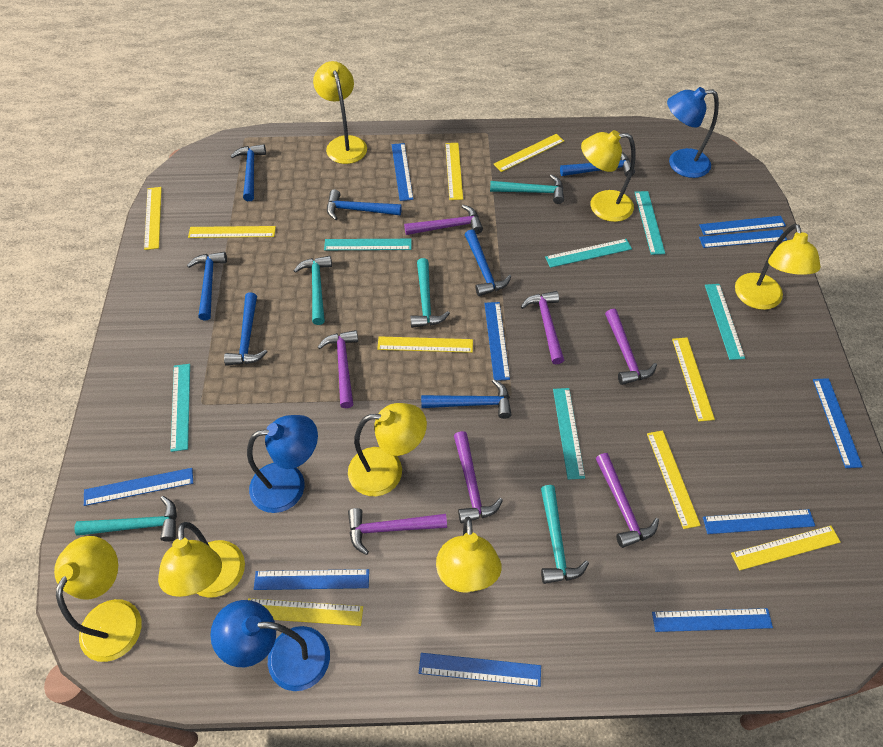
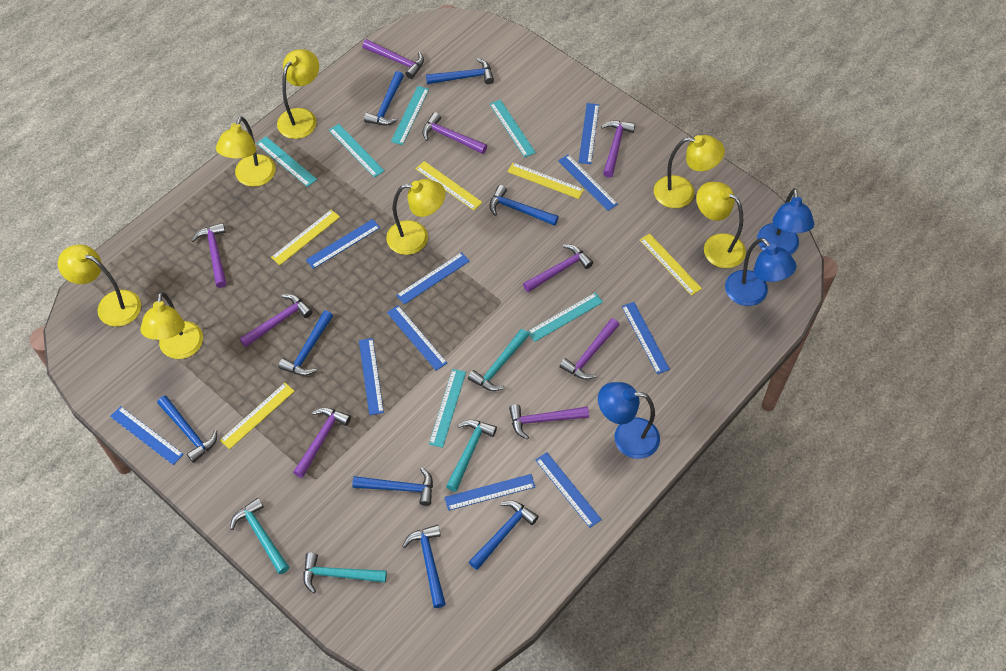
blue hammer: [187,252,227,321] [224,293,267,366] [231,144,266,201] [327,189,402,220] [421,379,512,419] [465,230,511,296] [560,152,635,177] = 7 -> [157,396,217,463] [279,311,333,376] [352,467,433,506] [364,71,404,126] [403,525,446,608] [426,58,494,84] [469,500,539,570] [489,185,559,226] = 8
purple hammer: [318,330,358,408] [348,508,447,555] [404,205,483,235] [454,431,503,523] [521,291,564,364] [596,453,659,548] [605,309,657,385] = 7 -> [191,223,227,288] [239,294,313,347] [293,408,351,478] [362,39,424,79] [422,112,487,154] [509,404,589,440] [523,245,593,293] [560,318,619,380] [601,121,635,177] = 9
turquoise hammer: [74,496,177,542] [294,256,332,325] [410,258,450,328] [490,174,564,204] [541,485,589,584] = 5 -> [230,498,289,574] [303,552,387,593] [446,420,497,492] [468,329,529,391] = 4
yellow ruler: [144,187,162,250] [188,226,276,238] [248,598,363,626] [377,336,473,353] [445,143,463,200] [494,134,564,172] [647,430,701,529] [672,338,715,422] [731,526,841,571] = 9 -> [220,383,295,449] [271,210,340,265] [416,161,483,210] [507,163,584,199] [640,233,702,296] = 5

